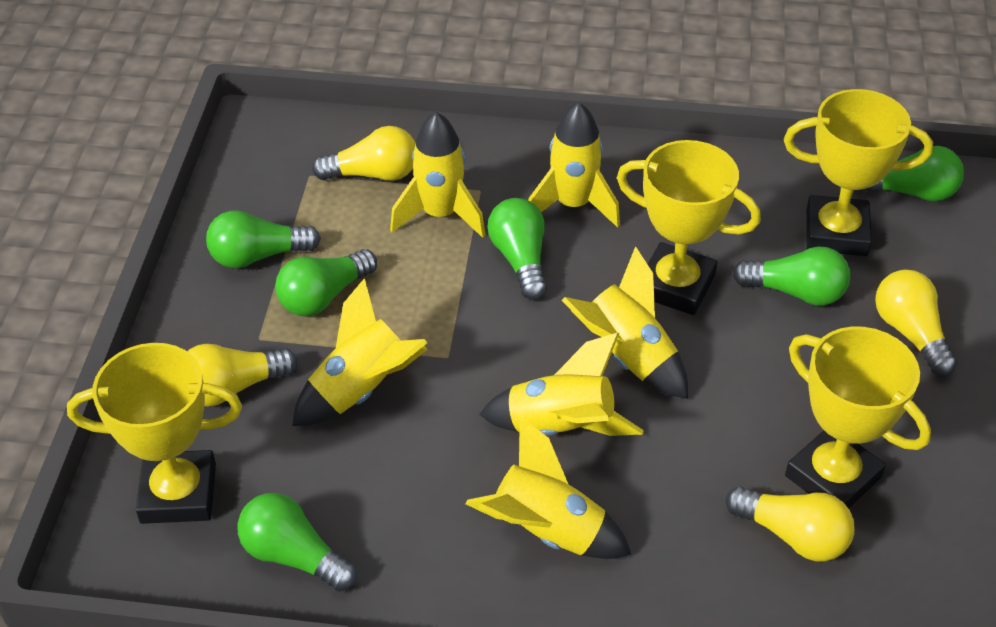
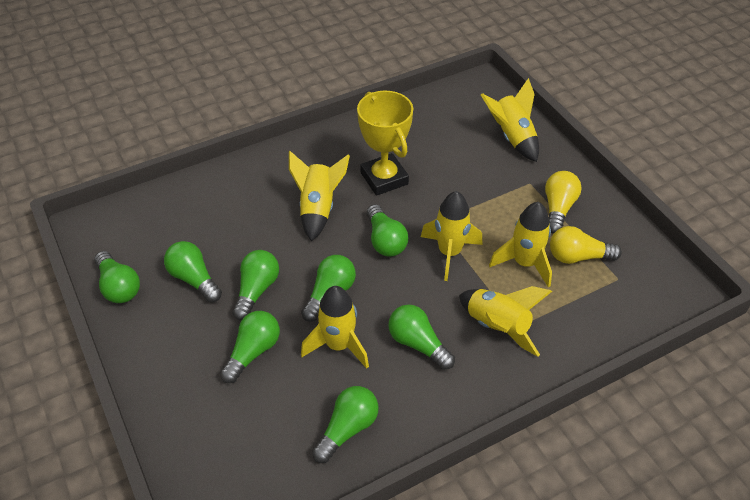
green light bulb: [206,210,321,268] [237,493,357,592] [275,249,377,316] [487,198,547,300] [732,246,851,305] [857,146,964,201] = 6 -> [94,251,140,303] [164,241,222,302] [220,311,280,383] [233,250,279,320] [301,255,356,322] [312,386,379,463] [367,204,408,256] [388,304,455,370] = 8
yellow light bulb: [187,344,298,407] [312,126,415,181] [726,486,855,561] [875,270,958,376] = 4 -> [545,171,582,234] [550,226,622,264] = 2
yellow trophy: [67,343,242,524] [617,140,761,315] [784,89,933,256] [785,326,931,508] = 4 -> [357,91,413,196] = 1

